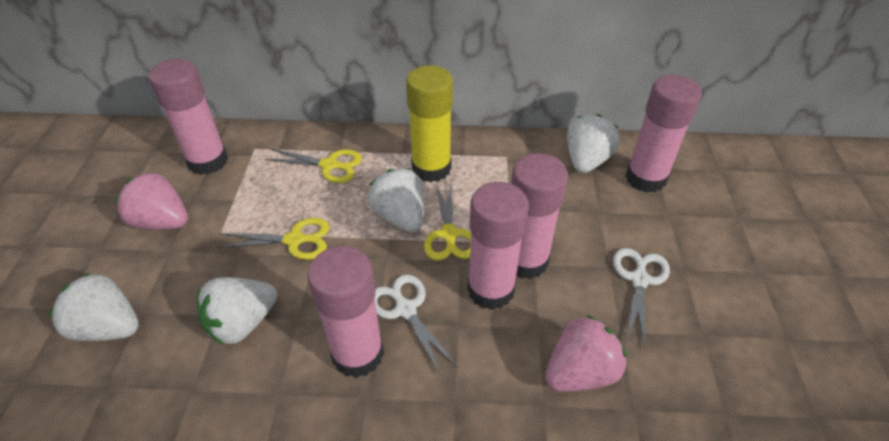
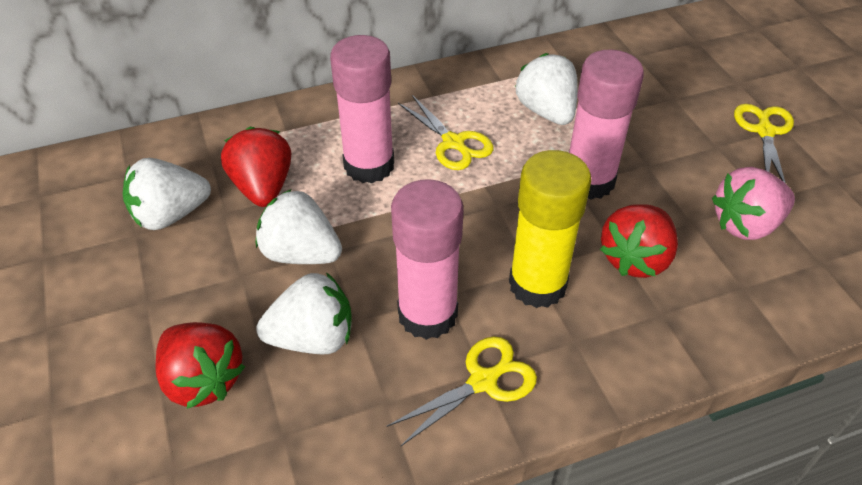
pink glue stick: [148,59,228,175] [307,246,384,378] [467,182,529,310] [511,153,568,279] [625,75,702,193] = 5 -> [330,35,394,183] [391,179,464,340] [569,49,644,200] = 3
pink strawberry: [115,172,188,229] [545,315,627,392] = 2 -> [712,167,795,240] = 1
red strawberry: none = 0 -> [156,322,245,409] [221,127,291,207] [600,204,678,278] = 3
white scissors: [375,274,458,377] [613,248,670,348] = 2 -> none = 0

